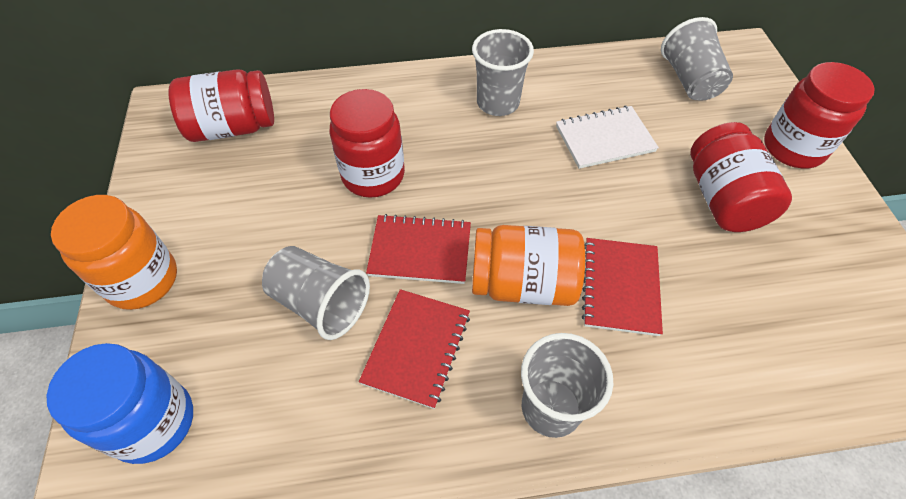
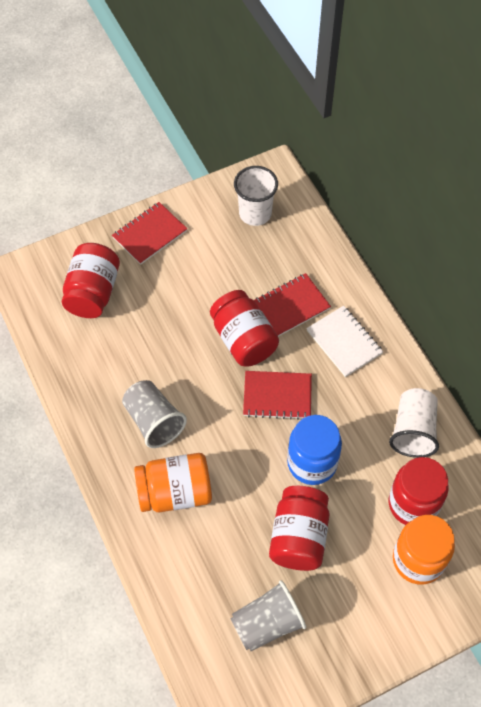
grey cup: [262,246,370,340] [472,29,534,116] [521,333,614,438] [661,17,733,101] = 4 -> [122,380,187,448] [230,580,306,651] = 2
white cup: none = 0 -> [234,166,278,226] [389,388,439,458] = 2

